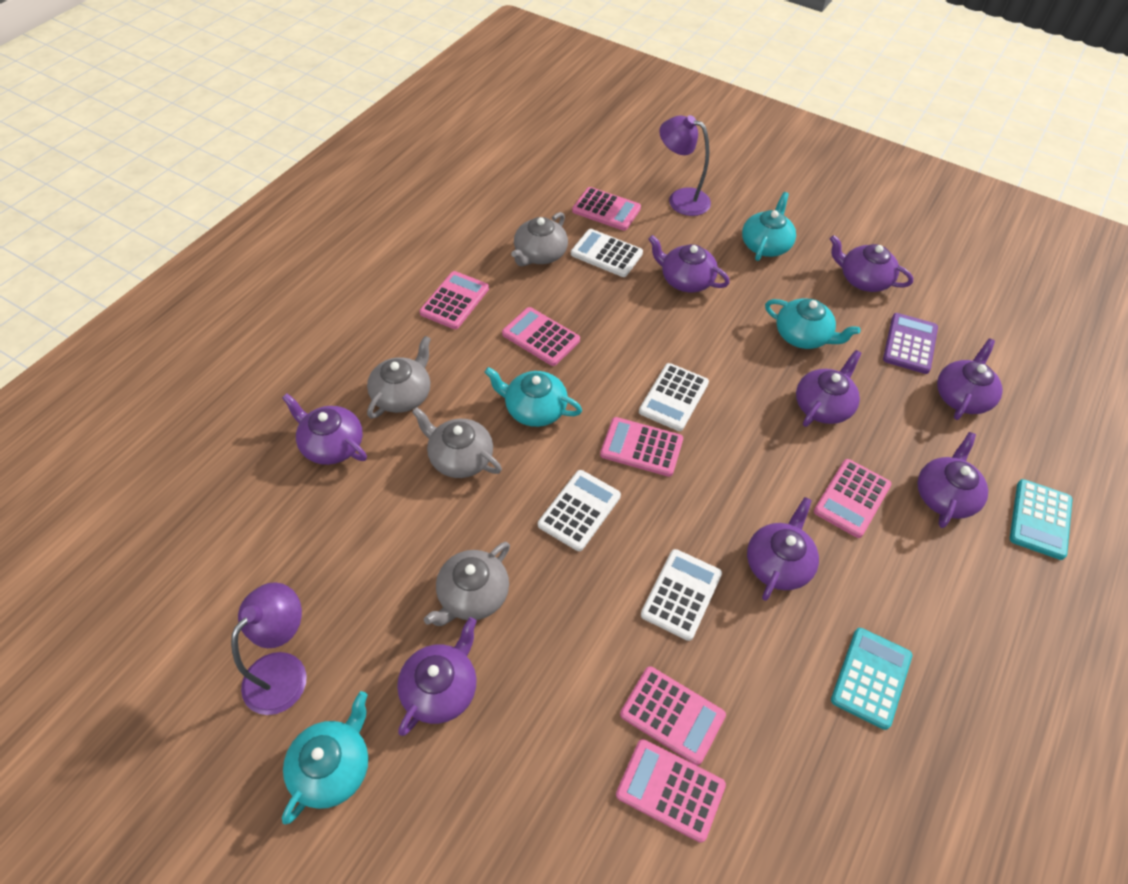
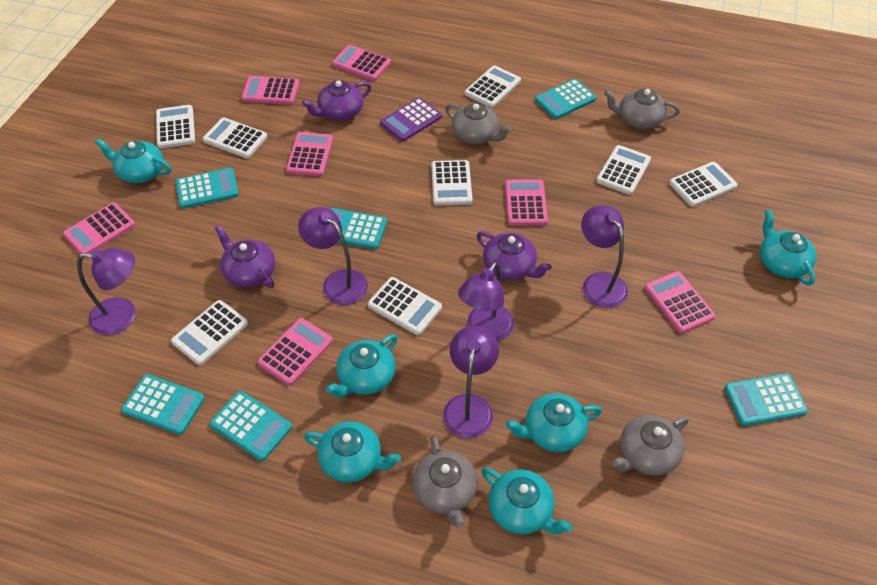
purple lamp: [231,582,307,715] [659,115,711,216] = 2 -> [77,248,136,335] [298,207,368,305] [443,326,499,438] [458,262,514,341] [581,205,628,308] = 5
purple teapot: [282,394,367,465] [397,617,477,736] [648,235,730,292] [747,497,819,601] [796,350,862,427] [830,235,913,292] [917,432,988,528] [937,339,1003,420] = 8 -> [215,225,275,288] [302,80,371,120] [476,231,552,280] = 3
turquoise calculator: [831,628,912,730] [1010,479,1072,560] = 2 -> [121,374,205,435] [175,168,239,208] [210,391,292,461] [330,208,387,249] [535,79,596,119] [724,373,808,426] = 6
turquoise teapot: [282,691,368,825] [484,367,582,427] [742,192,796,261] [765,298,860,349] = 4 -> [95,139,172,183] [304,421,401,482] [326,334,398,397] [481,467,572,534] [506,393,602,452] [760,210,816,285] = 6
white calculator: [538,470,621,551] [571,229,643,277] [639,363,709,431] [641,549,722,641] = 4 -> [156,105,195,148] [171,300,248,365] [203,117,268,158] [368,277,442,335] [431,160,473,206] [465,65,521,108] [596,145,651,195] [669,162,738,207] = 8

